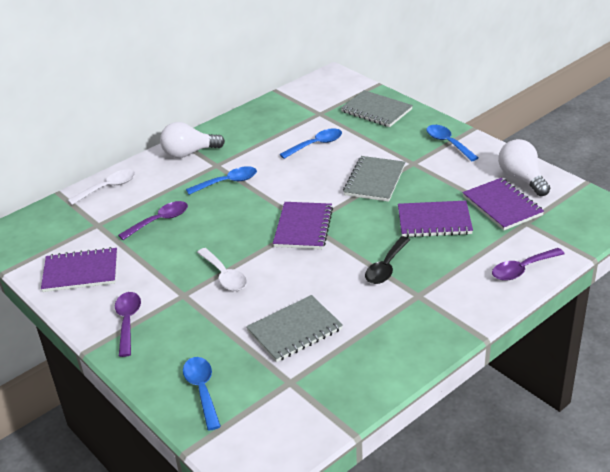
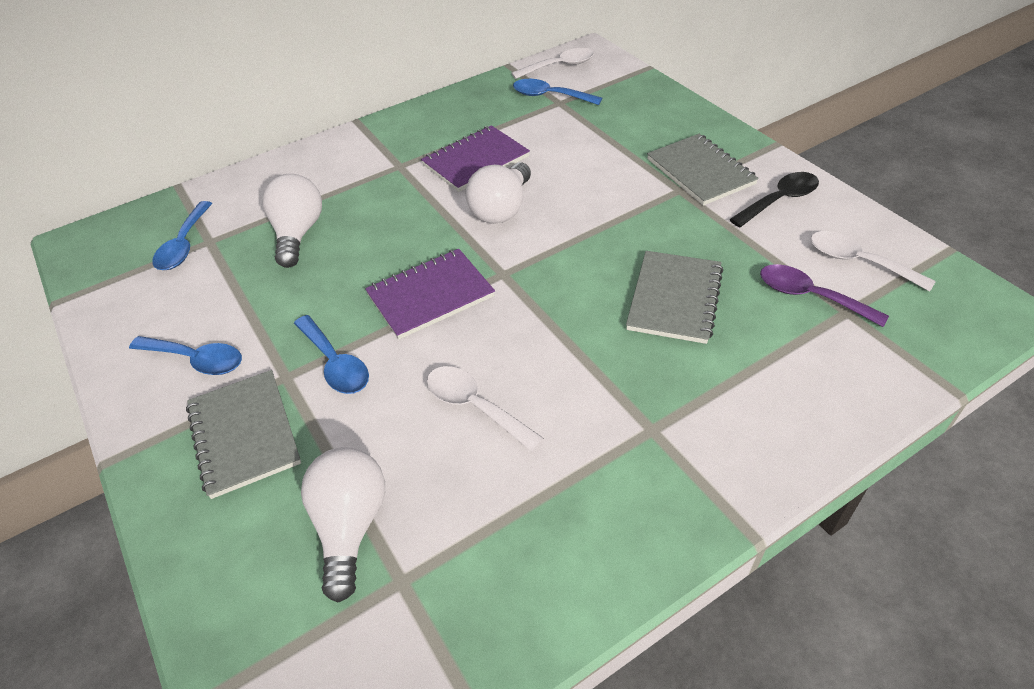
purple notebook: [41,247,117,292] [273,202,333,249] [398,201,473,237] [463,178,544,230] = 4 -> [365,249,495,339] [421,125,530,192] = 2
purple spoon: [115,292,141,357] [118,201,188,240] [492,248,565,281] = 3 -> [760,264,889,327] = 1
white light bulb: [160,122,225,158] [498,139,550,196] = 2 -> [262,174,322,268] [301,447,385,603] [465,162,531,224] = 3
white spoon: [68,169,135,205] [197,248,247,291] = 2 -> [427,366,544,452] [512,48,594,79] [811,231,936,292] = 3

